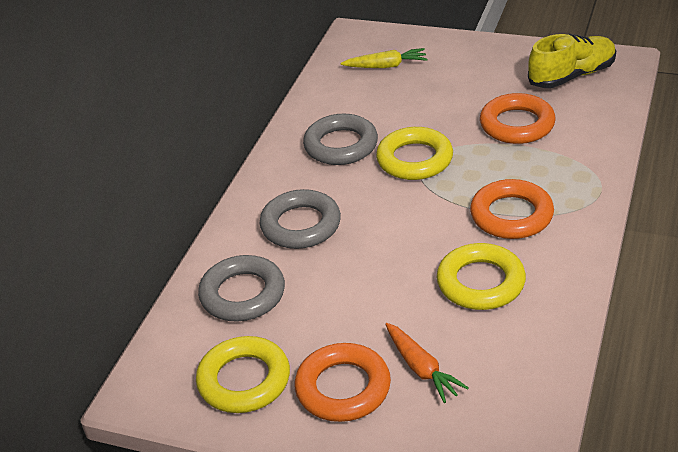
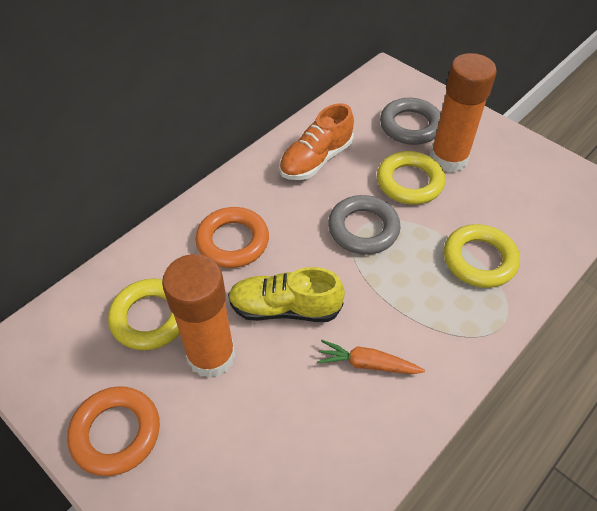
grey ring: [198,255,285,321] [260,189,341,249] [303,114,378,165] = 3 -> [328,195,401,255] [380,98,441,145] = 2
orange glue stick: none = 0 -> [162,254,235,378] [430,53,497,173] = 2
orange ring: [295,343,391,422] [470,179,554,239] [480,93,556,144] = 3 -> [67,386,160,476] [196,207,269,268] = 2
orange shoe: none = 0 -> [279,103,354,180] = 1
yellow carrot: [341,48,427,68] = 1 -> none = 0

